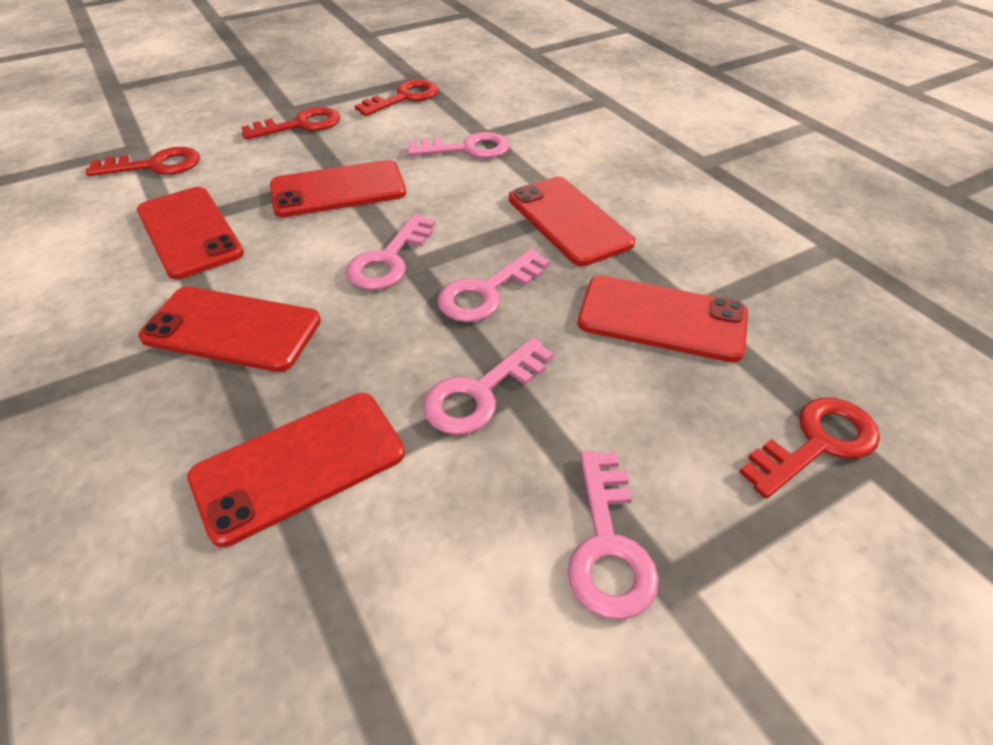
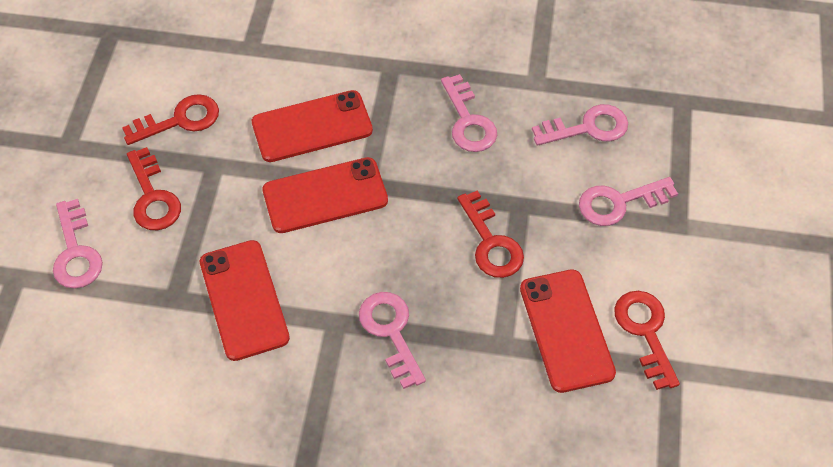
red phone: [137,187,244,279] [138,286,321,372] [187,393,405,547] [270,160,406,217] [509,177,635,266] [578,275,748,362] = 6 -> [200,240,290,361] [252,90,373,162] [263,157,388,233] [520,270,616,393] = 4

